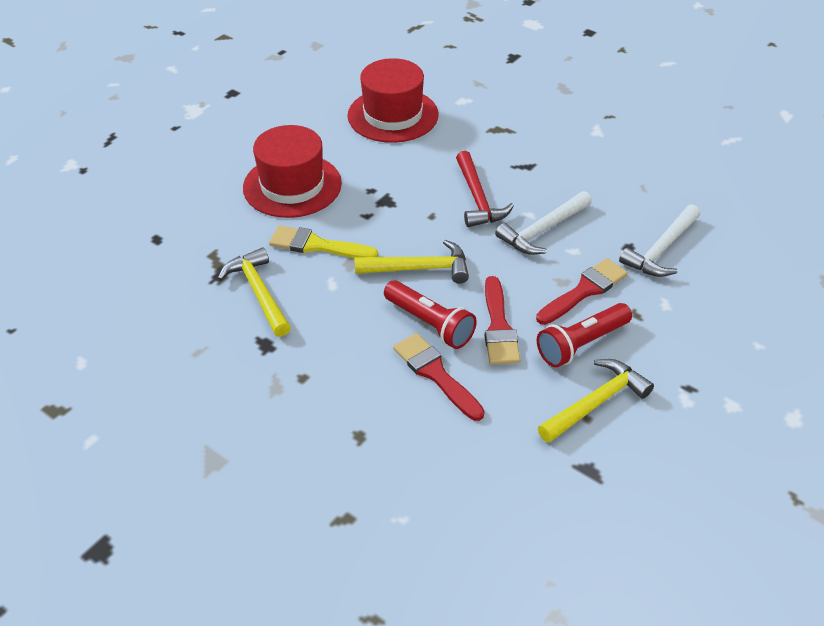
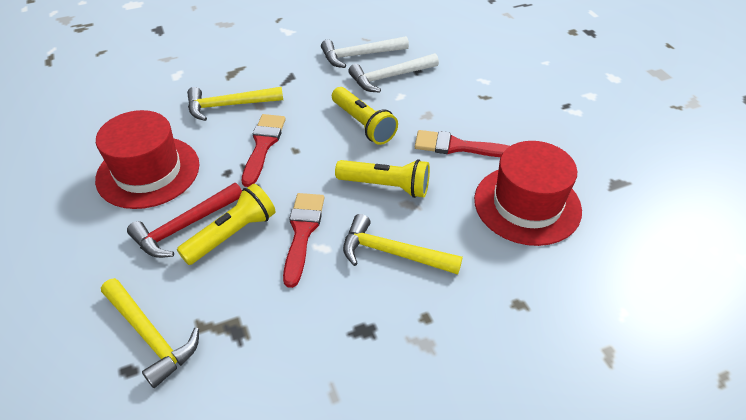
red flashlight: [384,280,477,349] [537,303,632,368] = 2 -> none = 0
yellow brush: [269,225,378,258] = 1 -> none = 0
yellow flashlight: none = 0 -> [177,184,276,265] [332,87,398,145] [335,159,430,198] = 3

